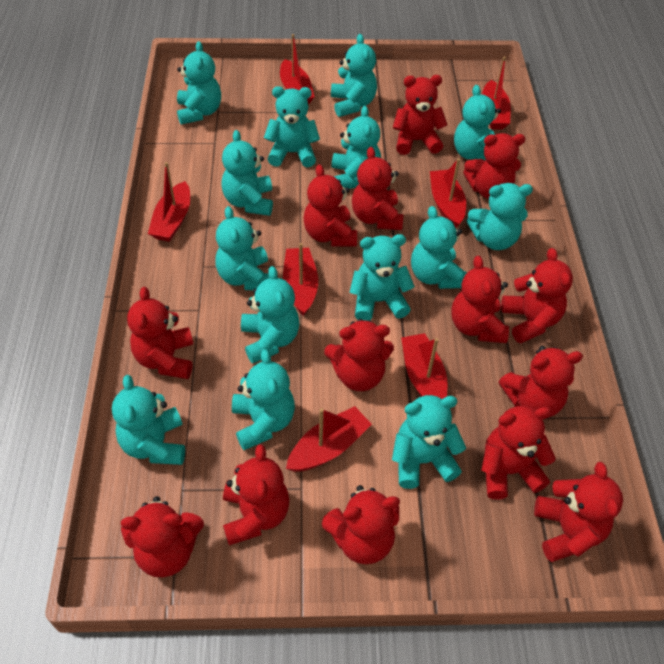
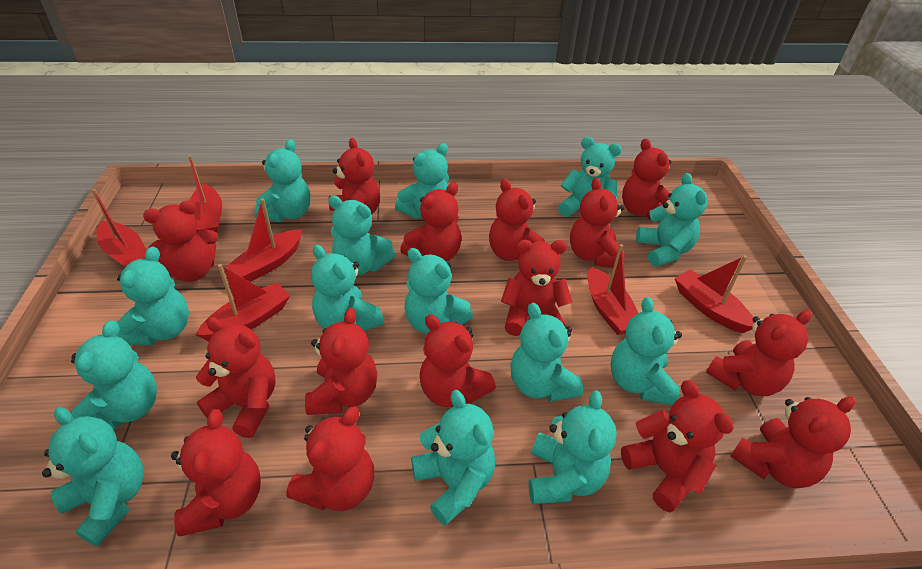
red boat: [148,162,190,242] [280,34,314,105] [283,243,318,316] [286,406,372,472] [401,333,447,399] [430,158,466,228] [482,56,511,130] = 7 -> [92,189,146,267] [188,155,222,233] [196,264,290,341] [226,199,303,282] [588,244,638,335] [674,255,754,333] = 6
red teddy bear: [121,496,204,577] [127,287,193,379] [223,444,289,545] [303,164,357,247] [322,485,400,564] [324,319,394,391] [352,147,403,230] [393,75,447,155] [451,256,509,343] [463,133,525,199] [481,406,556,500] [499,346,583,418] [501,248,573,343] [534,462,623,562] = 14 -> [143,200,218,282] [171,409,261,536] [196,317,276,438] [286,407,374,511] [305,308,377,415] [329,138,380,215] [400,182,461,261] [420,314,496,407] [489,179,545,261] [501,240,572,336] [570,178,625,268] [621,380,734,512] [622,138,671,219] [706,310,812,396] [730,396,855,488] = 15

